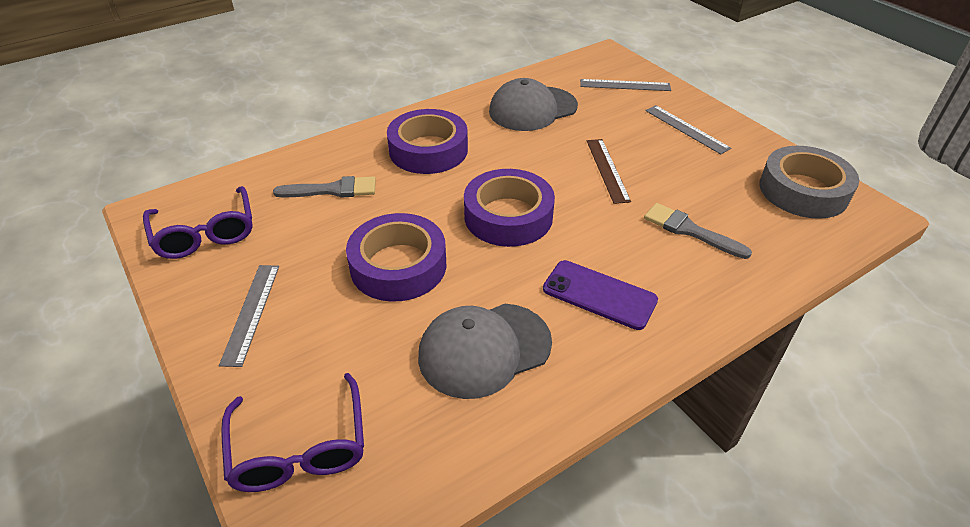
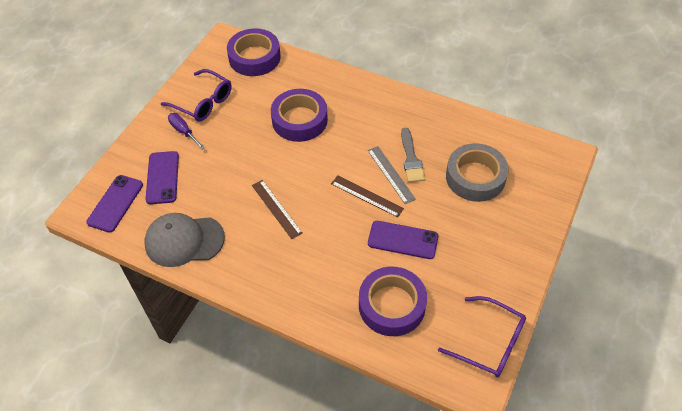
brown ruler: [587,139,631,204] = 1 -> [252,180,302,239] [331,175,404,218] = 2
grey brush: [273,176,376,198] [644,203,752,259] = 2 -> [401,128,425,182] = 1
grey cap: [418,304,552,399] [489,78,578,131] = 2 -> [144,213,225,267] = 1
grey ruler: [219,265,279,367] [580,79,671,91] [645,105,731,154] = 3 -> [368,146,416,204] = 1
purple phone: [543,260,658,330] = 1 -> [86,175,143,233] [146,151,179,204] [368,221,438,259] = 3
purple screwdriver: none = 0 -> [168,113,205,150] = 1

